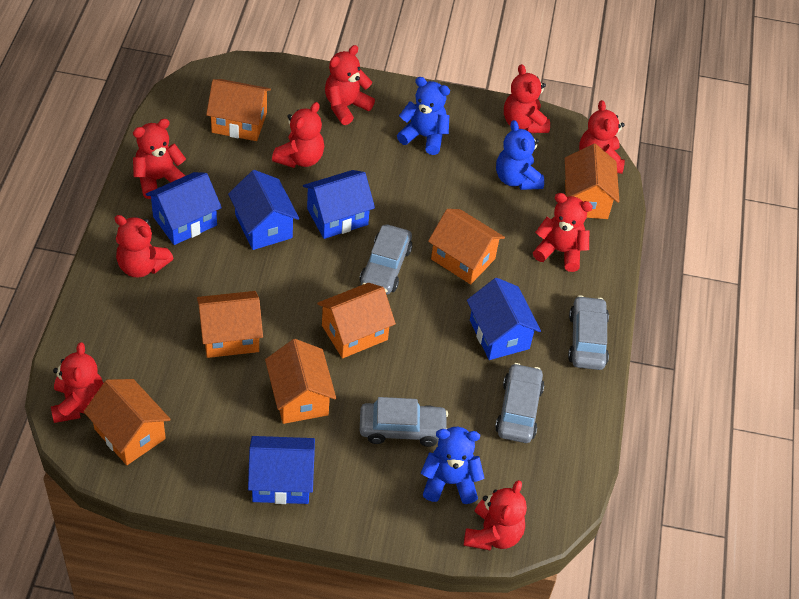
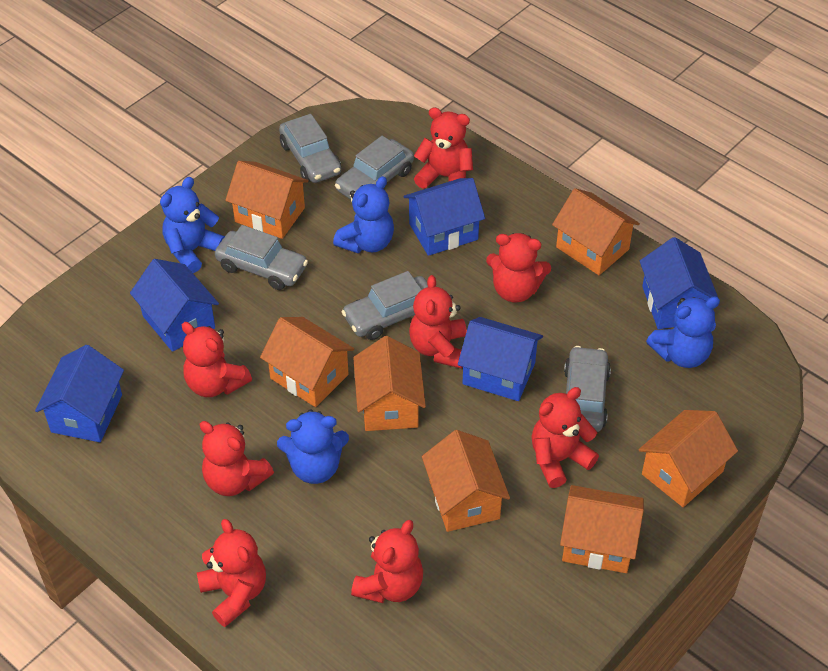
blue teddy bear: [397,77,450,155] [421,427,484,504] [496,120,544,190] = 3 -> [160,177,225,273] [277,409,349,484] [333,176,394,253] [646,296,720,368] = 4
grey car: [360,225,413,295] [360,397,448,447] [495,363,544,443] [568,295,609,370] = 4 -> [215,225,308,290] [279,114,341,183] [335,136,414,200] [342,271,428,340] [564,346,611,432] = 5
red teddy bear: [51,342,103,423] [115,215,174,278] [133,119,186,199] [272,102,324,168] [325,45,375,125] [464,480,527,550] [504,64,550,133] [533,193,593,272] [579,100,625,174] = 9 -> [181,322,252,397] [197,519,266,627] [200,421,274,496] [351,520,423,603] [409,275,467,368] [414,107,473,189] [486,233,551,303] [531,387,599,488] = 8

